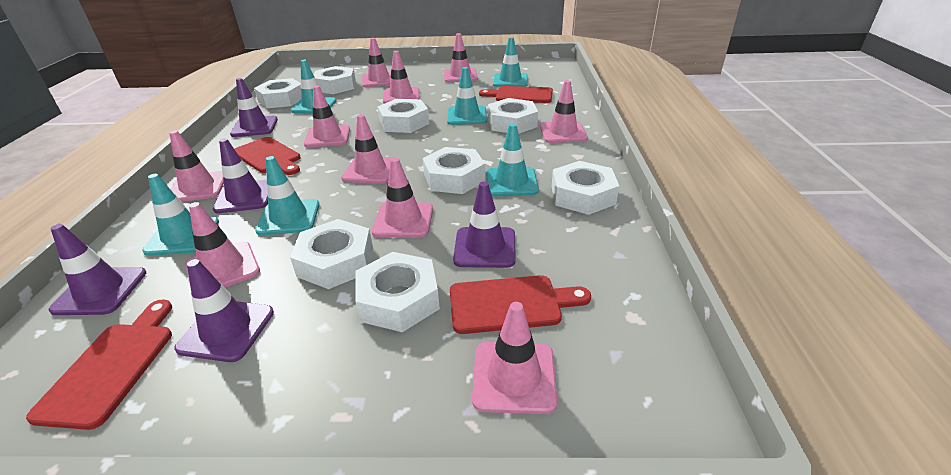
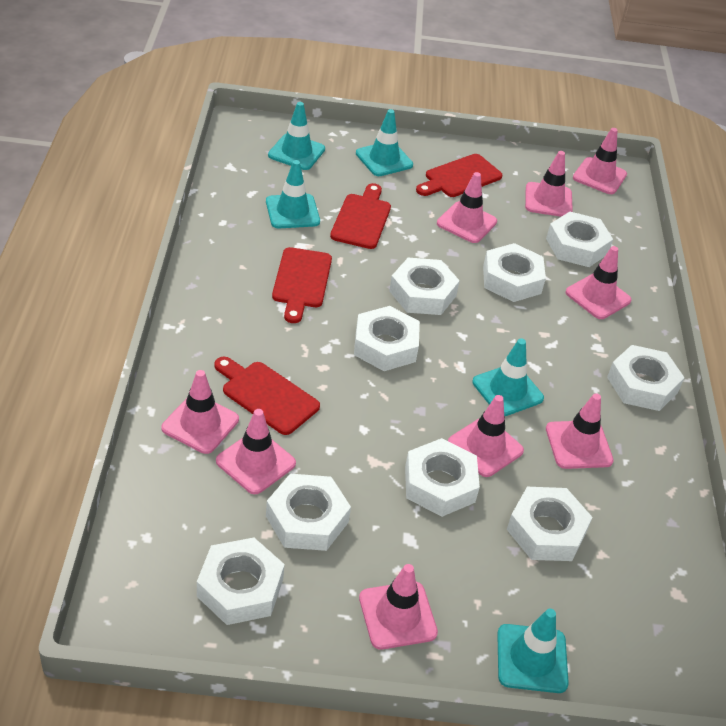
pink traffic cone: [169,130,224,202] [186,202,260,288] [304,86,350,147] [341,114,392,184] [362,38,391,87] [372,158,433,237] [383,51,419,104] [444,33,478,82] [472,302,557,414] [540,80,588,143] = 10 -> [161,370,239,454] [216,409,296,494] [359,564,438,650] [437,172,497,243] [448,395,524,477] [525,151,573,217] [546,393,614,469] [565,246,632,319] [573,128,627,194] = 9
purple traffic cone: [49,224,146,315] [174,259,274,362] [213,138,268,213] [230,78,278,137] [453,182,516,268] = 5 -> none = 0
turquoise traffic cone: [142,174,219,256] [255,156,320,235] [291,60,337,114] [447,67,487,125] [486,123,539,196] [493,37,528,87] = 6 -> [266,160,320,229] [268,102,325,170] [356,109,413,176] [472,338,544,416] [497,609,569,693] = 5
white nut: [254,78,301,108] [290,219,373,289] [314,66,356,94] [355,252,440,332] [378,99,429,133] [422,147,485,194] [488,98,538,134] [552,161,619,215] = 8 -> [197,538,285,625] [266,474,351,551] [354,306,420,371] [389,258,460,315] [405,438,480,517] [483,243,546,302] [507,487,593,561] [546,212,613,267] [607,345,685,411] = 9

